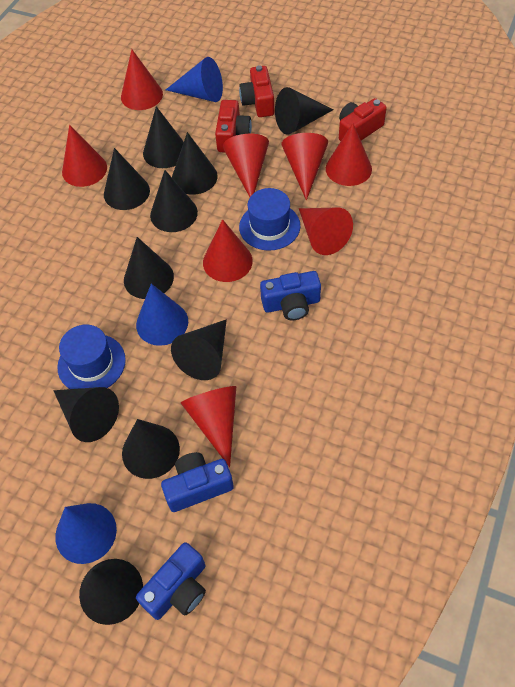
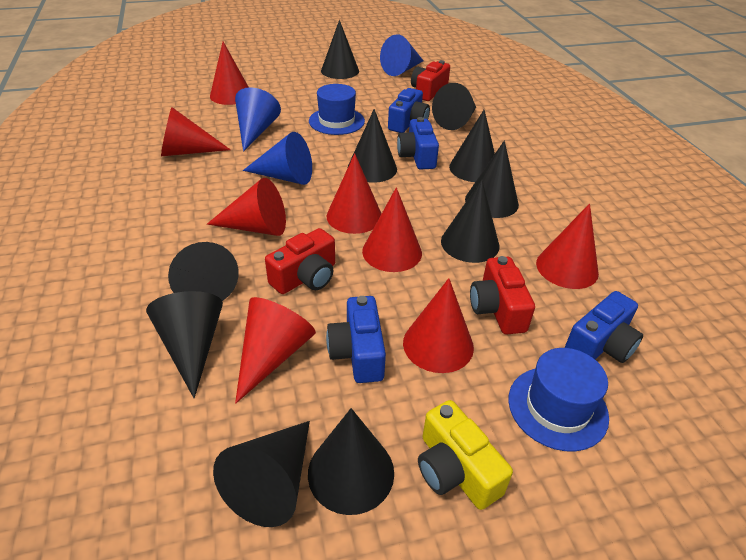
blue camera: [136,542,206,620] [161,452,234,512] [260,271,321,320] = 3 -> [326,296,386,383] [388,88,430,133] [397,117,439,170] [565,291,643,363] = 4
yellow camera: none = 0 -> [418,400,513,510] = 1

